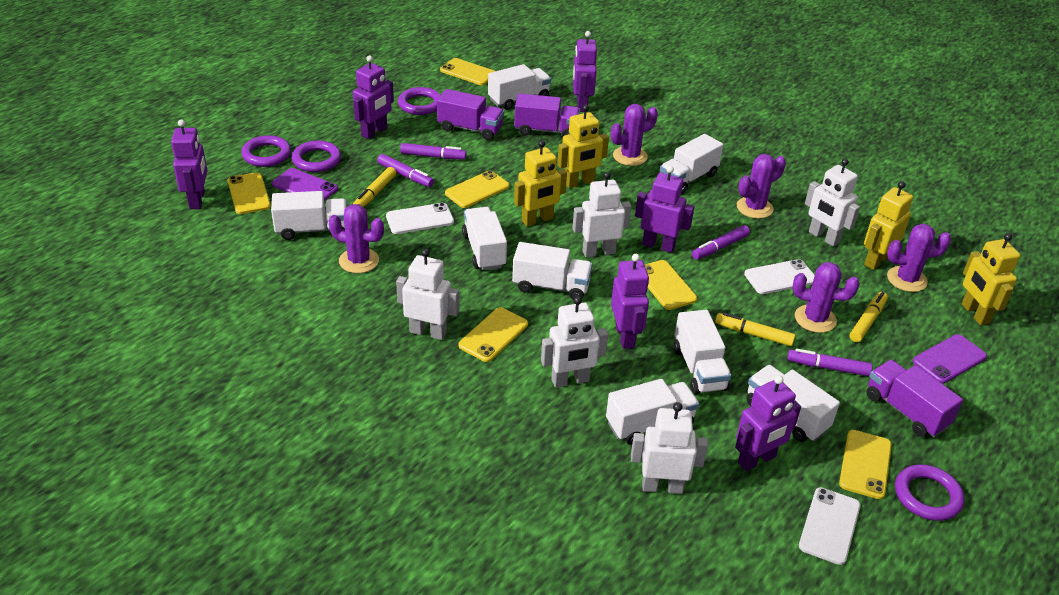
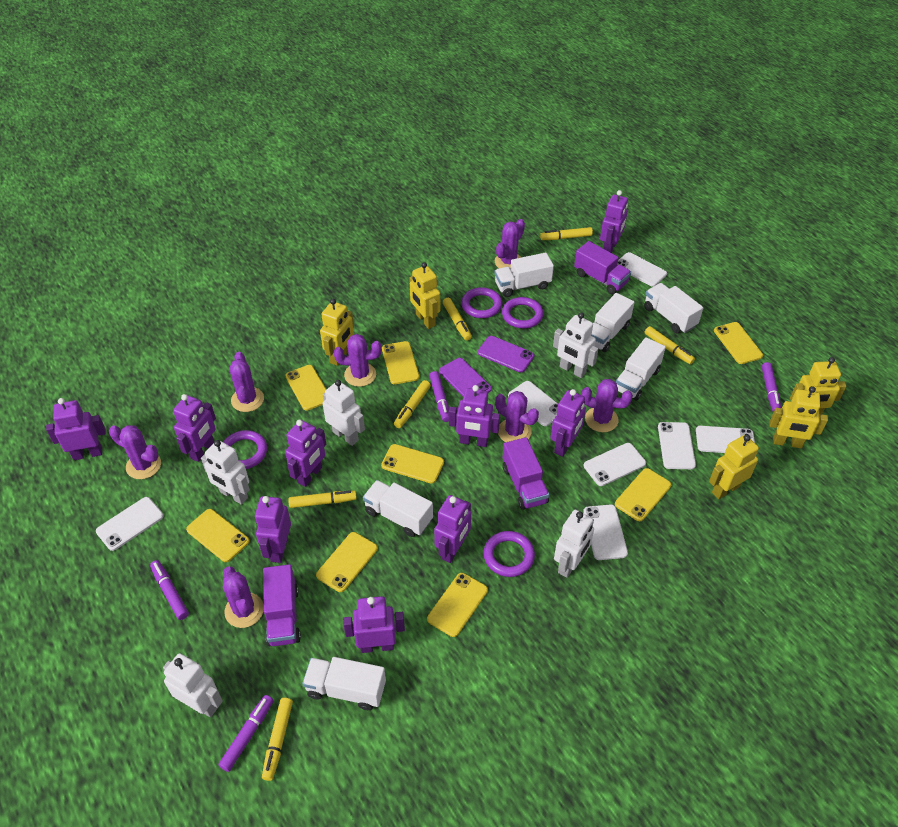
purple cactus: [329,204,384,273] [611,104,658,166] [737,154,786,219] [792,262,860,333] [887,224,951,292] = 5 -> [109,425,161,479] [223,566,264,628] [229,352,264,412] [334,334,382,387] [495,219,525,269] [495,391,539,442] [581,379,633,432] = 7
purple robot: [171,120,208,209] [353,55,394,139] [573,31,597,112] [611,254,649,349] [635,166,694,253] [735,375,801,471] = 6 -> [46,398,106,460] [173,394,216,462] [255,496,291,563] [285,420,326,487] [343,596,405,653] [434,495,471,563] [449,385,500,447] [551,389,586,457] [600,190,628,253] = 9
white phone: [386,203,454,234] [744,259,815,294] [799,487,860,565] = 3 -> [96,497,164,551] [508,381,558,426] [583,504,628,560] [584,443,646,486] [617,252,667,287] [658,422,696,469] [696,426,755,453] = 7
white truck: [271,191,347,240] [462,207,507,271] [488,64,551,110] [512,242,592,300] [606,379,699,445] [660,134,723,194] [674,310,731,394] [746,365,840,442] = 8 -> [302,657,386,710] [363,480,433,537] [494,252,554,297] [591,293,635,352] [616,337,666,401] [644,283,703,333] = 6
yellow marker: [353,167,396,207] [715,312,795,346] [850,292,888,342] = 3 -> [262,698,293,781] [288,490,357,508] [394,380,431,428] [443,298,472,341] [540,227,593,240] [645,326,695,364] = 6
yellow phone: [227,172,271,214] [440,58,495,85] [445,170,510,208] [459,307,528,362] [645,260,697,310] [839,430,892,499] = 6 -> [186,509,250,562] [285,365,327,411] [316,532,378,592] [381,444,444,483] [382,341,419,384] [427,573,488,637] [615,468,671,521] [714,322,763,364] = 8
yellow robot: [514,140,567,226] [557,105,609,188] [864,181,913,270] [961,233,1020,325] = 4 -> [320,299,354,366] [409,262,440,329] [709,435,759,499] [769,386,828,448] [790,357,847,415] = 5

